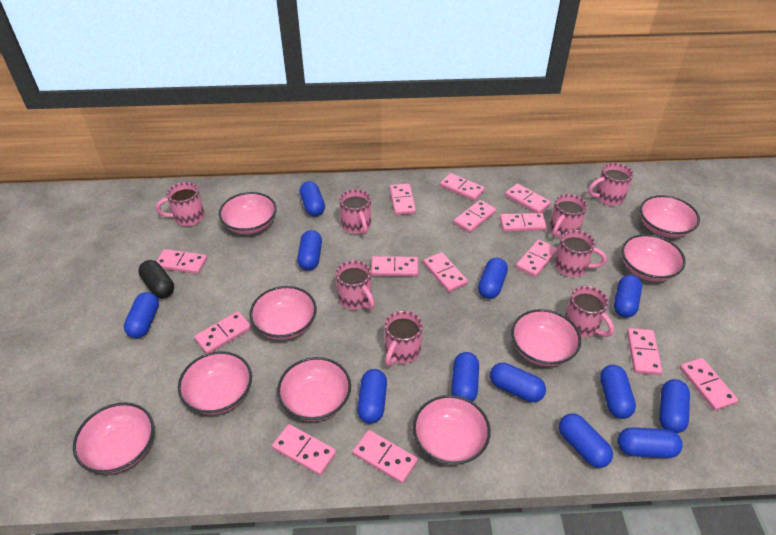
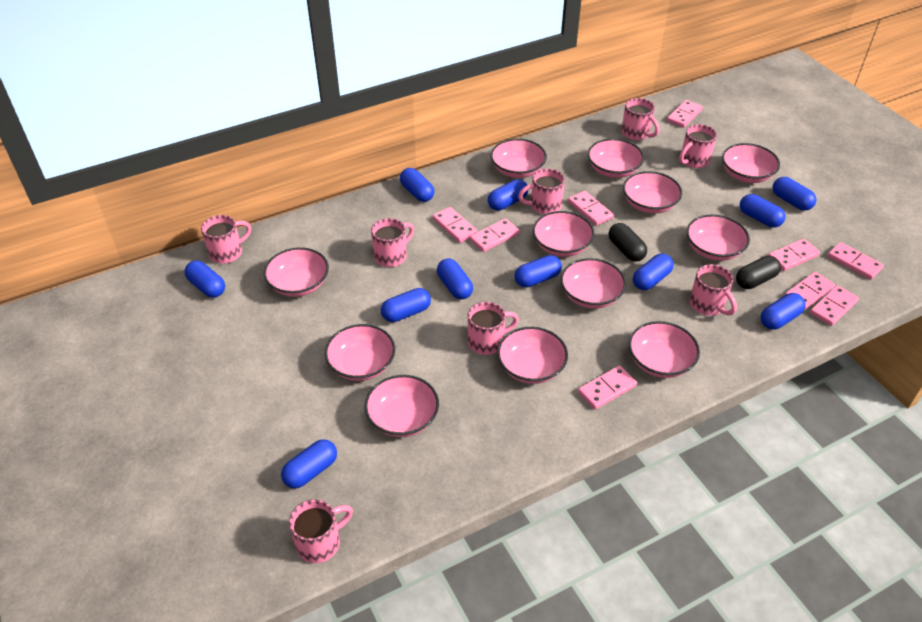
black capsule: [138,260,174,298] = 1 -> [609,223,647,262] [736,256,781,289] = 2
blue capsule: [124,292,159,338] [297,230,322,270] [300,181,325,216] [357,369,387,424] [451,352,479,402] [478,258,508,299] [490,363,546,402] [559,414,613,468] [600,365,636,419] [614,275,642,318] [618,427,683,458] [659,379,690,433] = 12 -> [184,261,225,298] [281,439,337,489] [381,288,431,322] [400,168,435,202] [437,258,473,299] [488,179,528,211] [515,255,562,287] [633,253,674,290] [740,194,786,228] [760,293,806,330] [772,177,816,211] = 11
pink bowl: [73,402,154,474] [178,351,252,415] [219,192,277,234] [250,286,317,340] [277,357,351,421] [413,395,491,465] [511,309,581,366] [622,234,686,282] [640,195,700,238] = 9 -> [264,247,329,297] [325,324,395,381] [365,375,439,437] [491,139,547,178] [497,327,568,384] [533,211,595,257] [561,258,626,309] [588,138,644,178] [623,171,682,214] [629,321,700,378] [686,214,750,261] [722,143,780,183] = 12
pink domino: [156,249,207,274] [194,311,251,354] [272,424,336,475] [353,430,418,483] [371,256,418,277] [390,184,416,215] [423,252,468,292] [440,173,485,201] [453,200,496,233] [500,213,547,232] [505,183,551,213] [516,239,558,277] [627,328,663,375] [680,358,738,411] = 14 -> [433,207,477,243] [470,218,520,252] [568,191,613,226] [578,365,637,410] [667,100,703,128] [768,239,820,271] [784,272,835,310] [810,285,859,326] [827,242,884,280] = 9

